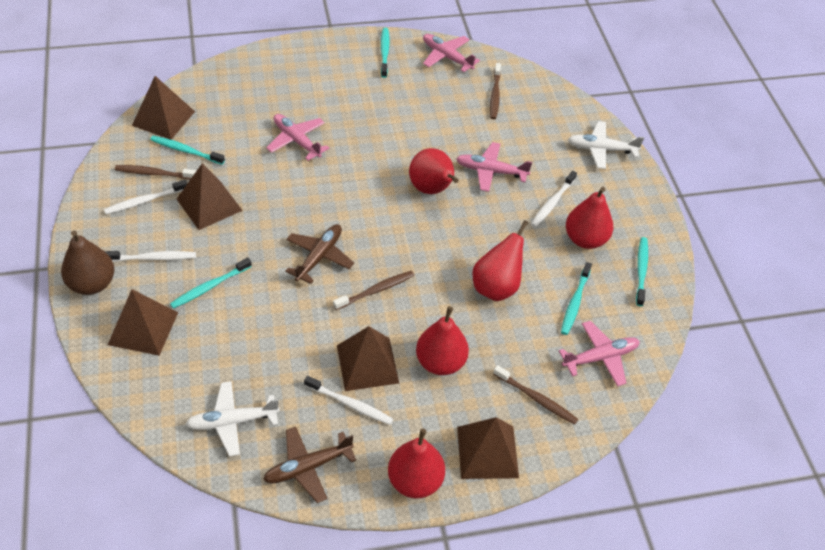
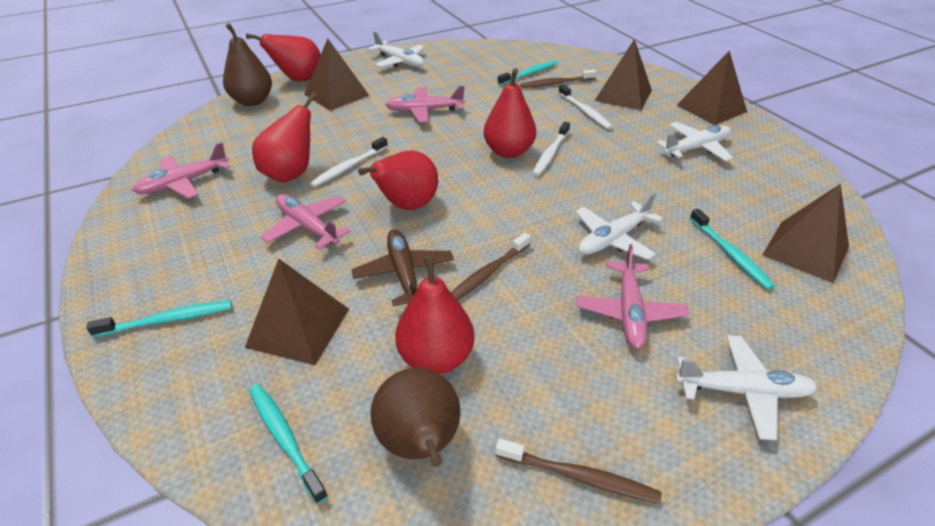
brown pear: [61,230,114,295] = 1 -> [223,23,272,106] [370,368,461,467] = 2
brown plane: [263,426,356,503] [285,224,354,284] = 2 -> [351,229,454,306] = 1
brown toothbrush: [115,165,197,180] [333,271,414,310] [490,63,501,119] [493,365,578,425] = 4 -> [451,233,531,300] [495,438,662,504] [520,69,596,88] = 3
turquoise toothbrush: [150,136,225,165] [170,257,252,309] [381,28,390,78] [561,262,592,335] [636,237,648,306] = 5 -> [86,300,232,337] [249,384,328,504] [497,61,558,86] [690,209,775,290] = 4
white plane: [186,381,280,456] [568,121,644,169] = 2 -> [368,31,425,67] [575,193,663,260] [656,122,733,162] [675,336,817,440] = 4
white toothbrush: [104,180,187,214] [104,251,196,262] [304,376,393,425] [531,171,577,227] = 4 -> [309,137,388,187] [532,122,570,176] [558,84,613,130] = 3

